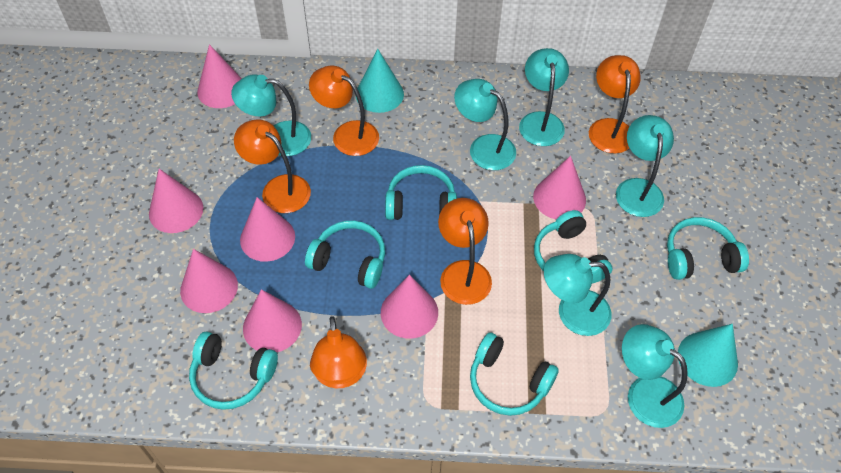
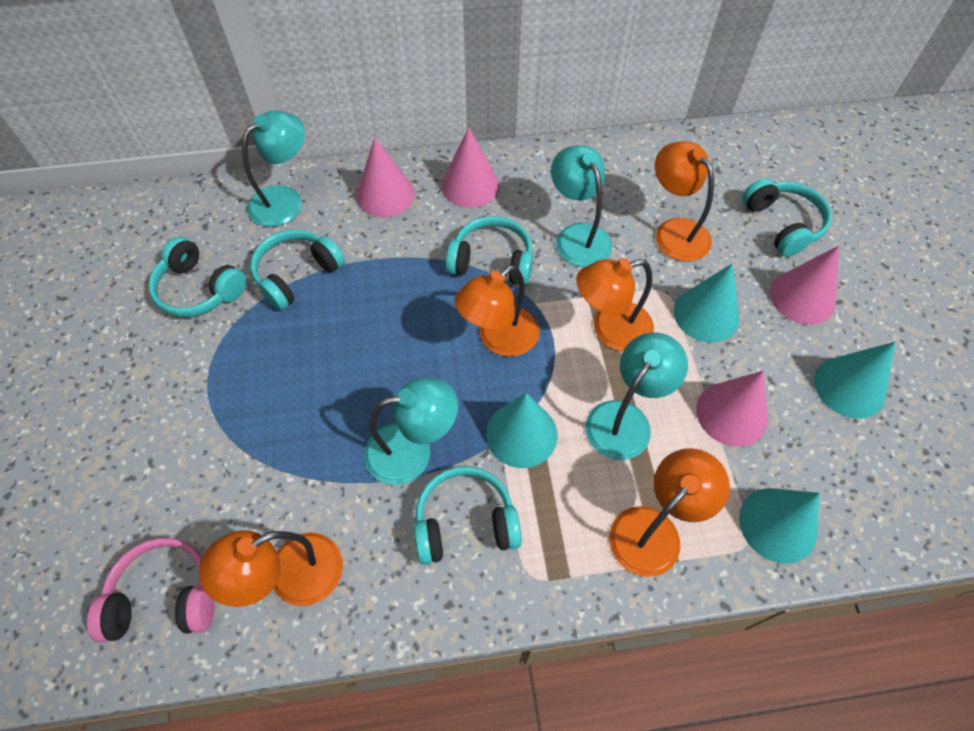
pink cone: [149,169,203,233] [180,249,238,313] [197,44,242,108] [240,197,295,262] [243,289,302,352] [381,275,438,339] [533,156,586,220] = 7 -> [356,137,415,217] [441,127,499,208] [696,371,768,447] [770,246,839,325] = 4
pink headphones: none = 0 -> [87,537,214,642] = 1
turquoise cone: [356,49,404,113] [678,324,738,387] = 2 -> [486,393,557,468] [674,264,739,343] [739,488,820,564] [814,342,896,419] = 4
turquoise headphones: [189,331,278,410] [305,221,385,289] [385,165,457,220] [470,332,559,416] [534,210,612,283] [667,217,749,280] = 6 -> [148,237,247,317] [250,229,345,311] [414,466,522,565] [446,216,533,286] [742,178,832,257] = 5
turquoise lamp: [231,74,311,156] [454,79,516,170] [519,48,569,146] [544,254,611,336] [616,115,674,217] [622,324,688,428] = 6 -> [242,111,305,227] [364,378,458,485] [551,145,612,267] [585,333,688,460] = 4

